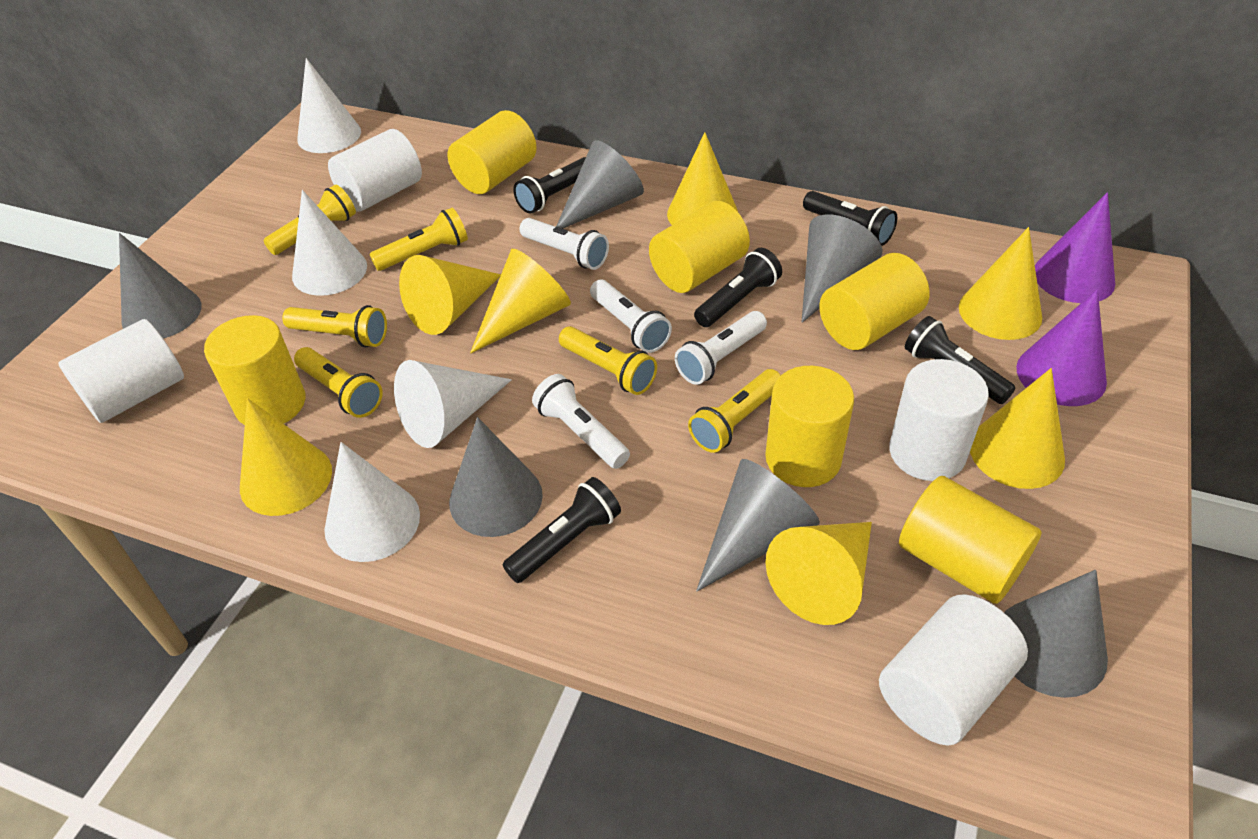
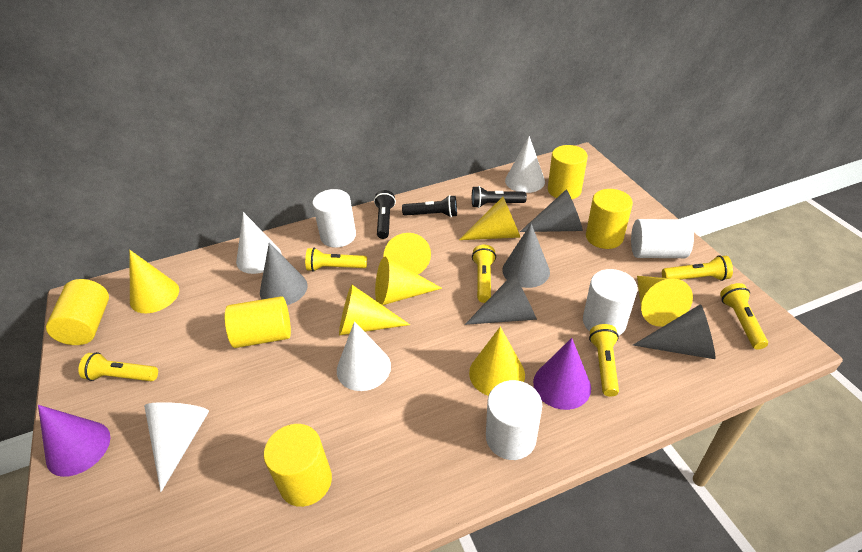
black flashlight: [503,477,621,583] [513,157,586,214] [694,248,782,327] [803,191,897,246] [905,316,1015,404] = 5 -> [374,190,396,239] [402,195,457,217] [472,186,527,208] = 3
grey cone: [119,233,202,338] [449,417,543,537] [556,140,644,229] [696,459,820,591] [801,214,882,323] [1004,570,1108,698] = 6 -> [260,243,308,305] [465,273,537,325] [502,224,550,288] [520,189,583,232] [633,304,716,359] = 5
white flashlight: [519,218,609,270] [532,374,630,469] [590,280,672,353] [675,311,767,385] = 4 -> none = 0
yellow cylinder: [204,315,306,425] [448,110,537,194] [649,201,750,293] [765,366,854,487] [819,253,930,350] [899,476,1042,604] = 6 -> [46,279,109,345] [225,296,291,348] [264,424,332,507] [548,145,588,199] [586,189,633,249] = 5

